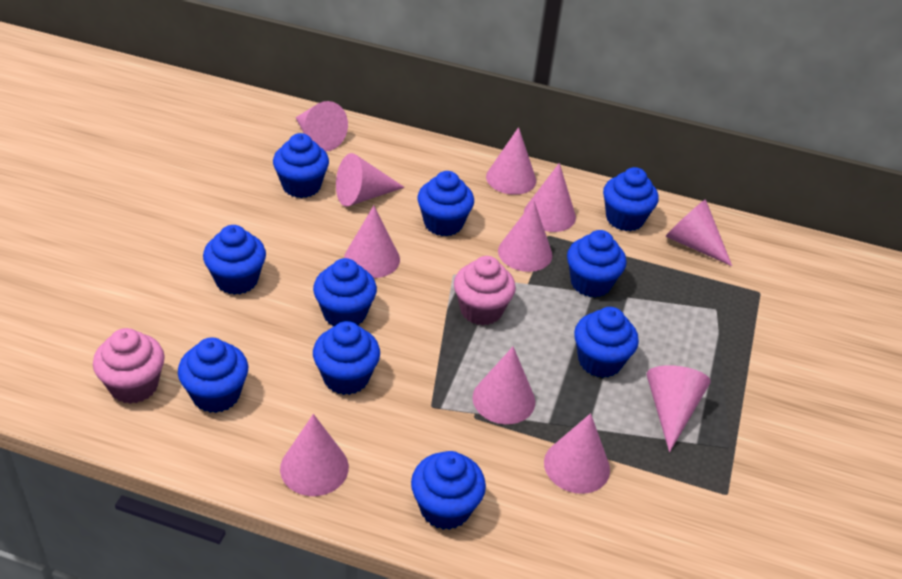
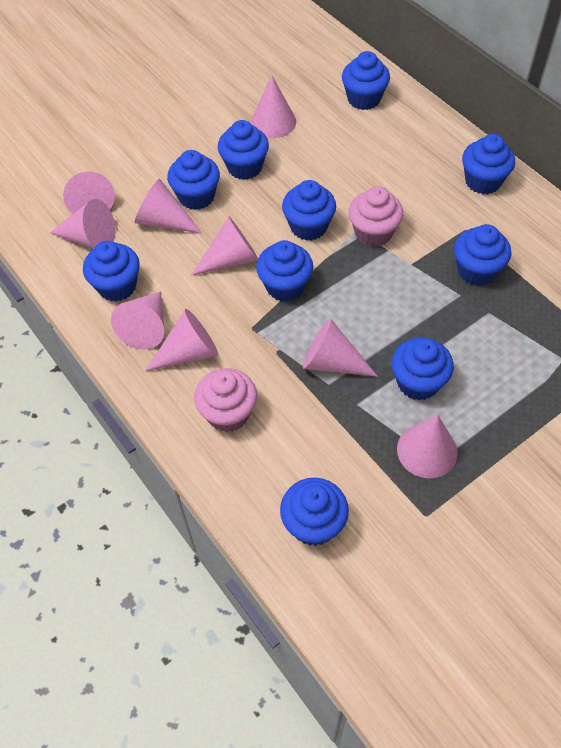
pink cone: [280,414,349,496] [296,101,348,152] [336,153,405,207] [344,206,400,278] [473,347,535,424] [486,127,536,195] [498,201,552,272] [524,163,576,232] [544,413,610,494] [646,365,711,452] [665,199,732,266] = 11 -> [50,199,115,249] [63,171,115,214] [111,291,164,349] [135,179,202,234] [145,309,218,371] [191,217,258,276] [251,75,296,138] [303,318,378,377] [397,415,458,478] = 9

